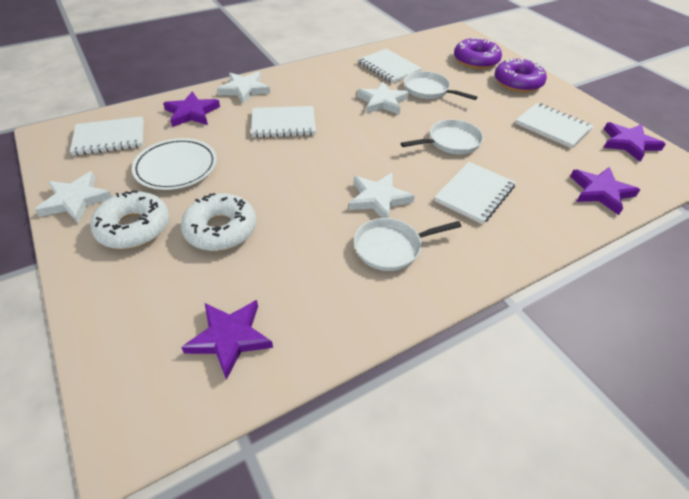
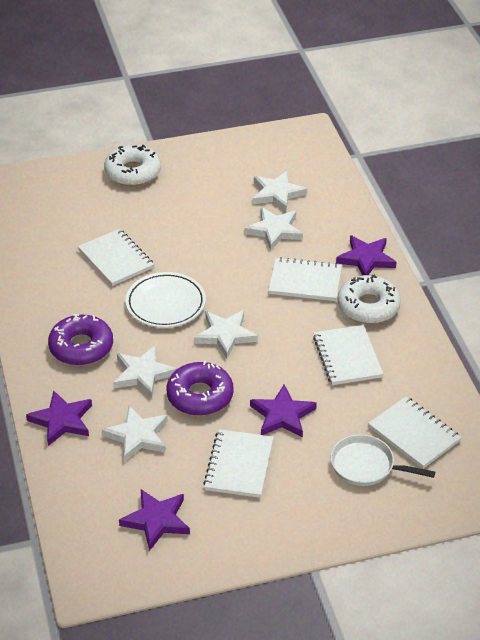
white pan: [354,218,461,271] [401,119,483,154] [404,71,477,100] = 3 -> [330,434,435,486] = 1
white star: [35,171,112,223] [217,72,270,104] [349,173,415,218] [357,82,409,115] = 4 -> [102,406,168,462] [114,346,177,398] [194,310,258,358] [245,207,303,250] [253,171,307,212] = 5

